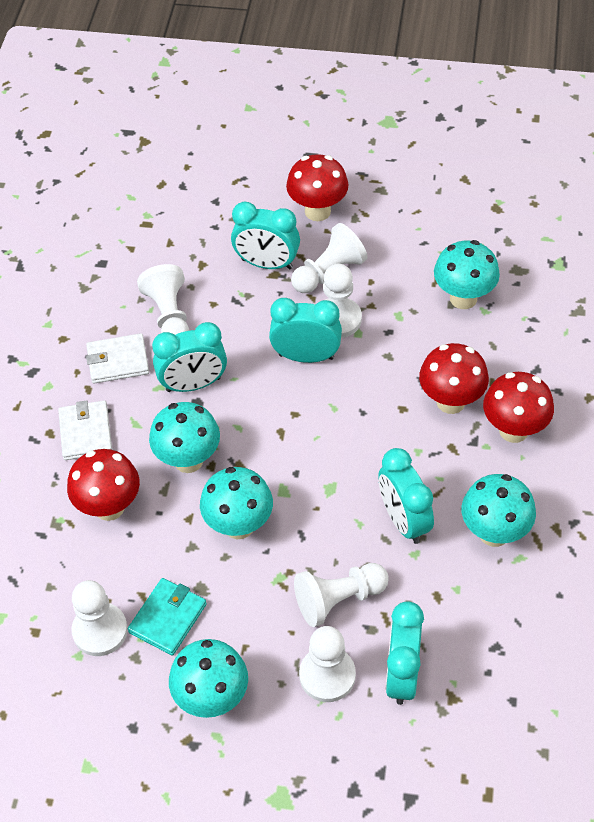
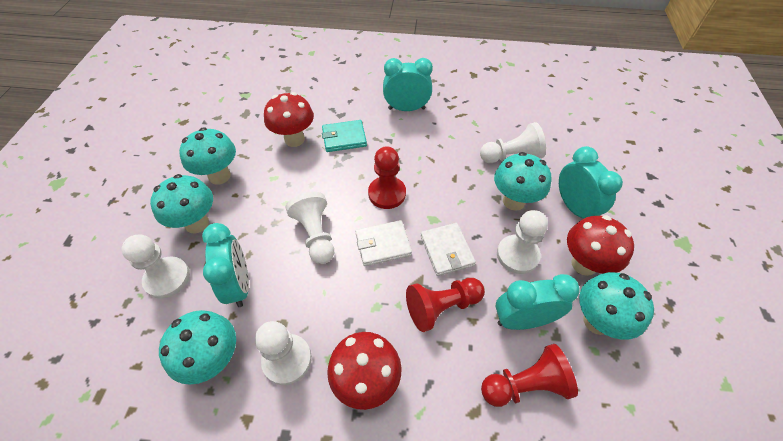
red mushroom: [67,449,140,521] [286,154,348,221] [419,343,489,414] [483,372,554,443] = 4 -> [264,92,314,147] [327,332,402,410] [567,215,634,276] = 3
red pawn: none = 0 -> [368,146,406,209] [406,278,485,332] [481,344,578,407] = 3
turquoise clock: [152,322,227,392] [231,202,300,269] [269,298,342,363] [378,448,434,544] [386,602,424,705] = 5 -> [202,223,249,307] [383,58,433,111] [495,274,580,330] [559,146,623,218] = 4
white pawn: [71,580,128,656] [137,264,189,335] [291,223,368,293] [294,563,389,627] [299,626,356,702] [323,264,362,338] = 6 -> [122,234,190,299] [255,321,312,385] [286,192,334,264] [480,122,546,163] [497,210,548,274] = 5

